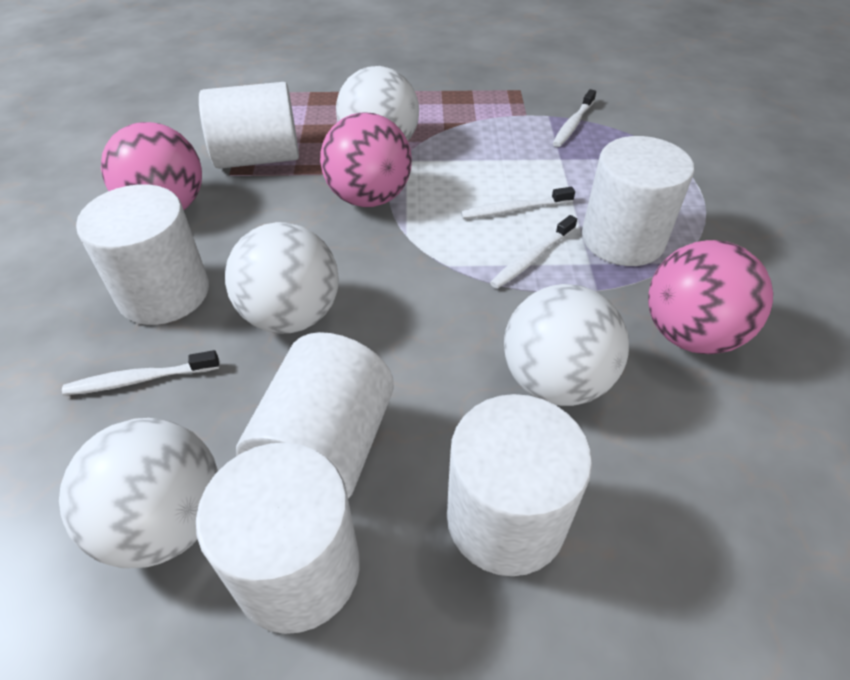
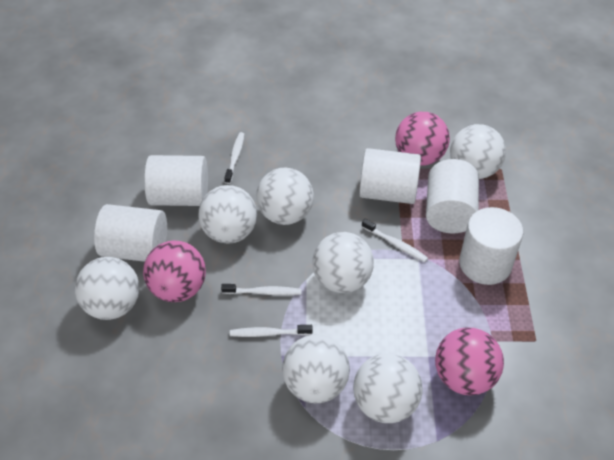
white ball: [59,418,218,568] [225,222,339,333] [336,66,419,141] [504,284,629,406] = 4 -> [75,257,140,320] [199,185,257,244] [256,167,314,225] [282,335,350,403] [312,232,374,293] [353,353,423,423] [450,124,506,179] = 7
white cylinder: [76,184,209,325] [196,443,360,634] [199,82,299,169] [236,332,394,499] [447,394,592,576] [582,136,694,266] = 6 -> [94,204,167,262] [144,155,208,206] [359,148,421,204] [426,159,479,233] [459,207,523,285] = 5

